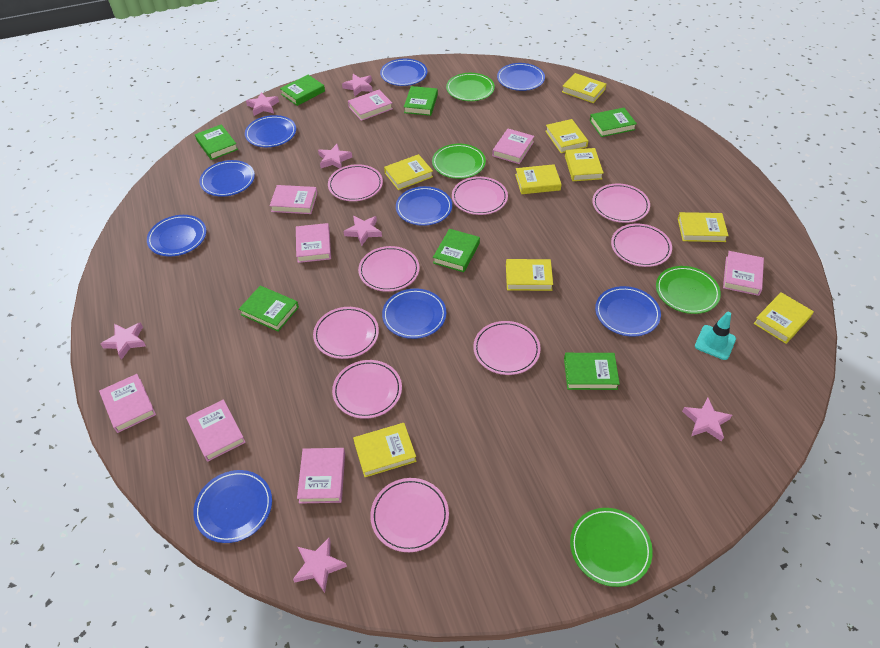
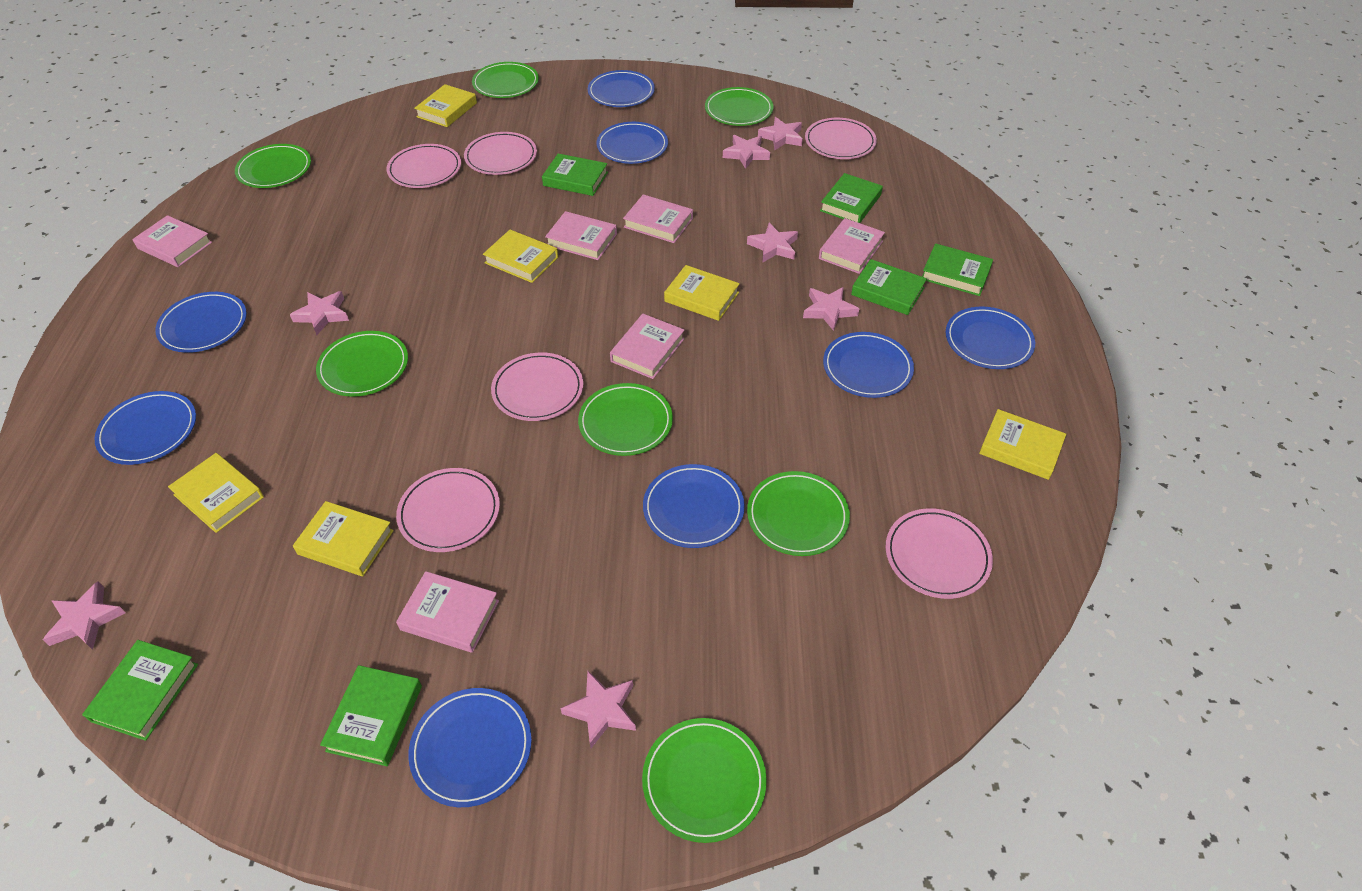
blue plate: [147,215,206,257] [193,470,272,543] [199,160,255,197] [245,115,296,147] [380,58,427,86] [382,288,446,339] [396,186,452,226] [497,63,545,91] [595,286,661,337] = 9 -> [94,391,196,465] [155,292,247,353] [409,688,532,807] [588,70,655,107] [597,122,668,164] [643,464,745,548] [823,332,914,398] [946,307,1035,369] = 8
green book: [195,124,238,160] [239,286,299,332] [280,75,325,106] [404,86,438,116] [433,229,480,272] [564,353,620,390] [590,108,637,137] = 7 -> [82,640,198,741] [320,665,422,766] [542,154,608,196] [820,173,883,223] [851,259,927,315] [922,243,993,296] = 6
green plate: [432,144,486,179] [446,73,495,101] [570,508,653,587] [656,266,721,314] = 4 -> [235,144,311,188] [316,331,408,397] [472,62,539,98] [578,383,673,456] [642,718,767,843] [705,87,773,126] [747,471,850,556] = 7
pink book: [99,374,156,433] [186,399,246,462] [270,185,317,214] [296,223,331,263] [297,448,345,504] [348,90,393,121] [492,129,534,164] [723,251,764,296] = 8 -> [132,215,212,267] [396,571,499,653] [545,211,617,260] [610,314,685,379] [623,194,693,243] [819,218,885,274] = 6
pink plate: [313,307,379,359] [328,164,383,201] [332,360,402,419] [358,246,420,292] [370,478,449,552] [452,177,508,215] [473,321,541,375] [592,184,650,223] [611,224,672,267] = 9 -> [387,144,461,188] [396,468,500,552] [464,132,537,175] [491,352,583,421] [805,118,877,159] [886,508,993,599] = 6
turquoise traffic cone: [695,312,736,360] = 1 -> none = 0
yellow book: [353,423,417,477] [384,154,433,190] [506,259,553,291] [515,164,561,194] [545,119,588,153] [562,73,606,103] [565,148,604,181] [678,212,729,242] [753,292,814,344] = 9 -> [168,453,264,533] [293,501,394,576] [414,84,477,127] [483,230,558,283] [664,265,740,321] [979,409,1066,480] = 6

